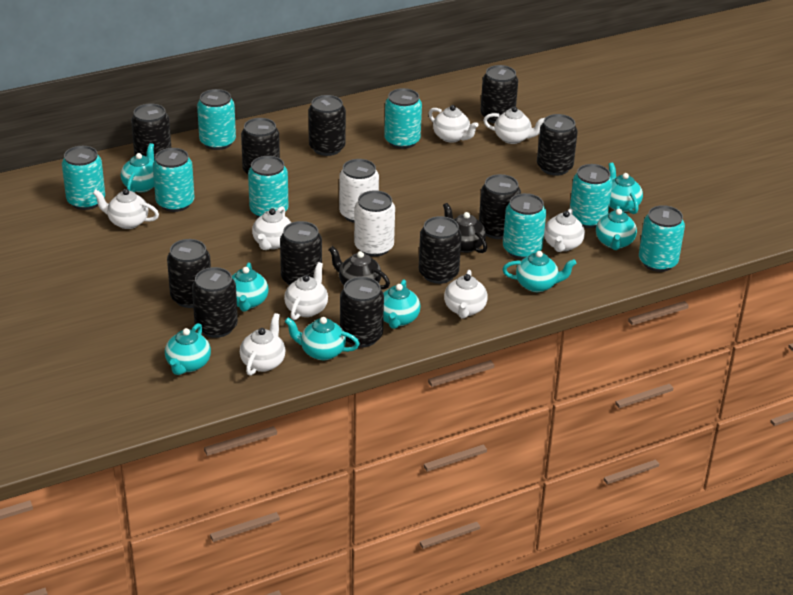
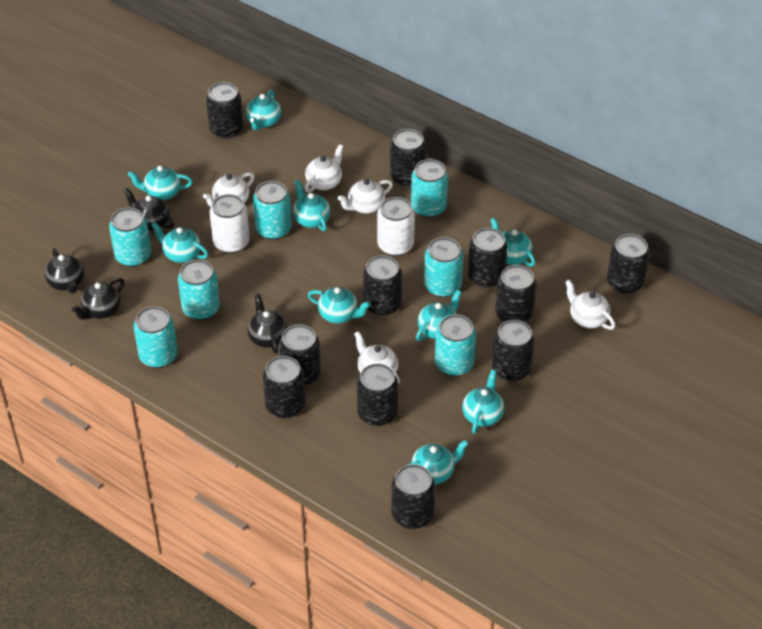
black teapot: [329,246,390,289] [443,203,487,253] = 2 -> [45,248,84,294] [72,278,125,320] [124,188,174,231] [247,294,288,354] = 4
turquoise can: [62,146,105,210] [153,148,194,212] [197,89,236,150] [248,156,288,218] [384,88,422,149] [503,193,546,259] [570,164,613,228] [639,205,685,272] = 8 -> [109,207,151,267] [134,306,178,368] [178,259,220,320] [253,181,292,240] [411,159,448,218] [424,237,463,297] [435,314,476,376] = 7
turquoise teapot: [121,143,154,193] [165,323,211,375] [232,262,268,311] [284,317,360,360] [383,279,420,329] [502,251,577,292] [596,206,637,250] [609,163,643,214] = 8 -> [128,166,193,200] [151,222,208,263] [246,89,281,130] [293,180,331,231] [308,287,371,324] [408,440,469,484] [416,290,462,341] [462,370,504,434] [490,218,535,267] = 9
white teapot: [93,189,159,229] [240,313,285,376] [252,206,291,250] [284,262,328,320] [428,105,479,143] [444,270,488,319] [483,106,545,144] [544,209,585,252] = 8 -> [203,172,254,207] [305,144,343,192] [338,179,393,214] [354,331,400,384] [565,280,615,330] = 5

